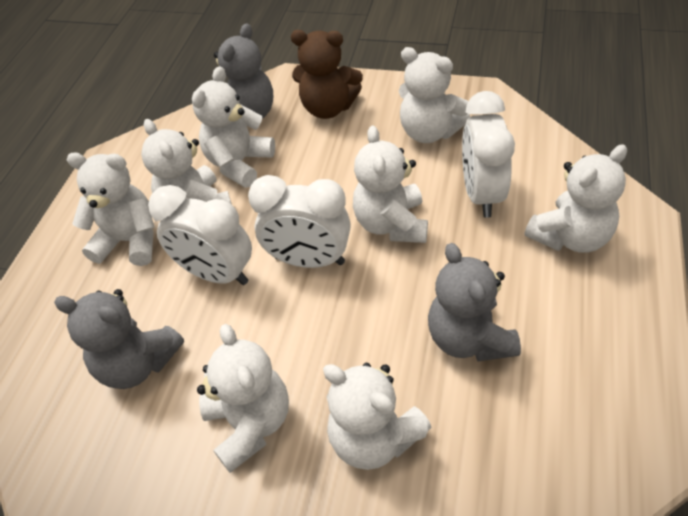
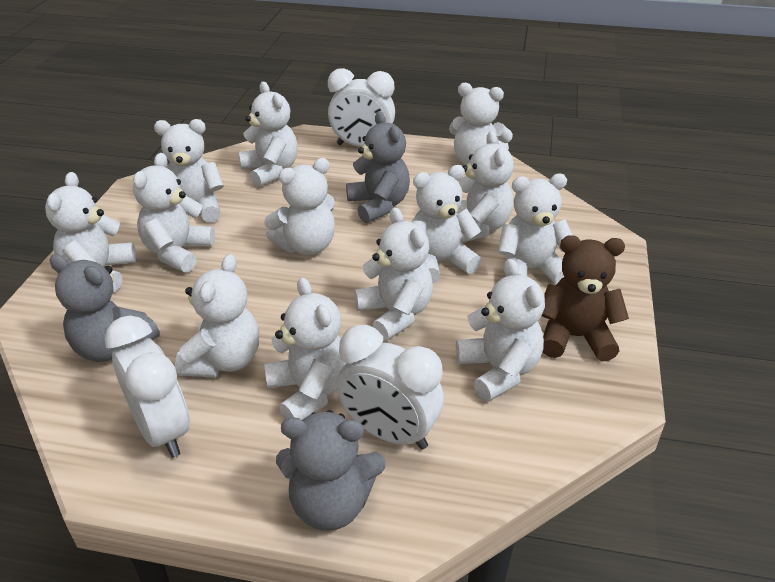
white teddy bear: [67,152,154,266] [141,119,232,205] [192,66,275,188] [197,324,289,473] [323,363,432,470] [353,126,428,243] [399,47,470,143] [525,144,627,253] = 8 -> [45,172,136,292] [133,153,215,272] [154,119,224,223] [175,254,259,377] [239,82,298,187] [264,158,335,255] [264,277,346,420] [354,207,433,341] [410,165,481,284] [449,83,513,165] [456,259,545,402] [457,131,514,243] [498,174,573,284] = 13

